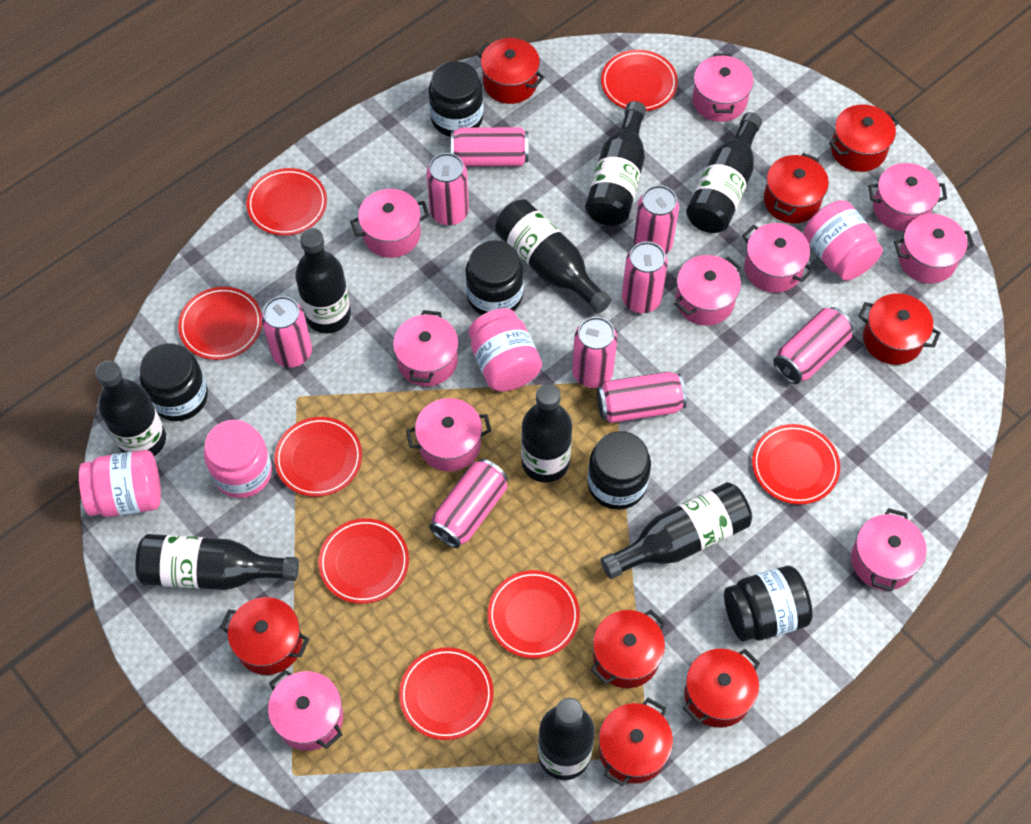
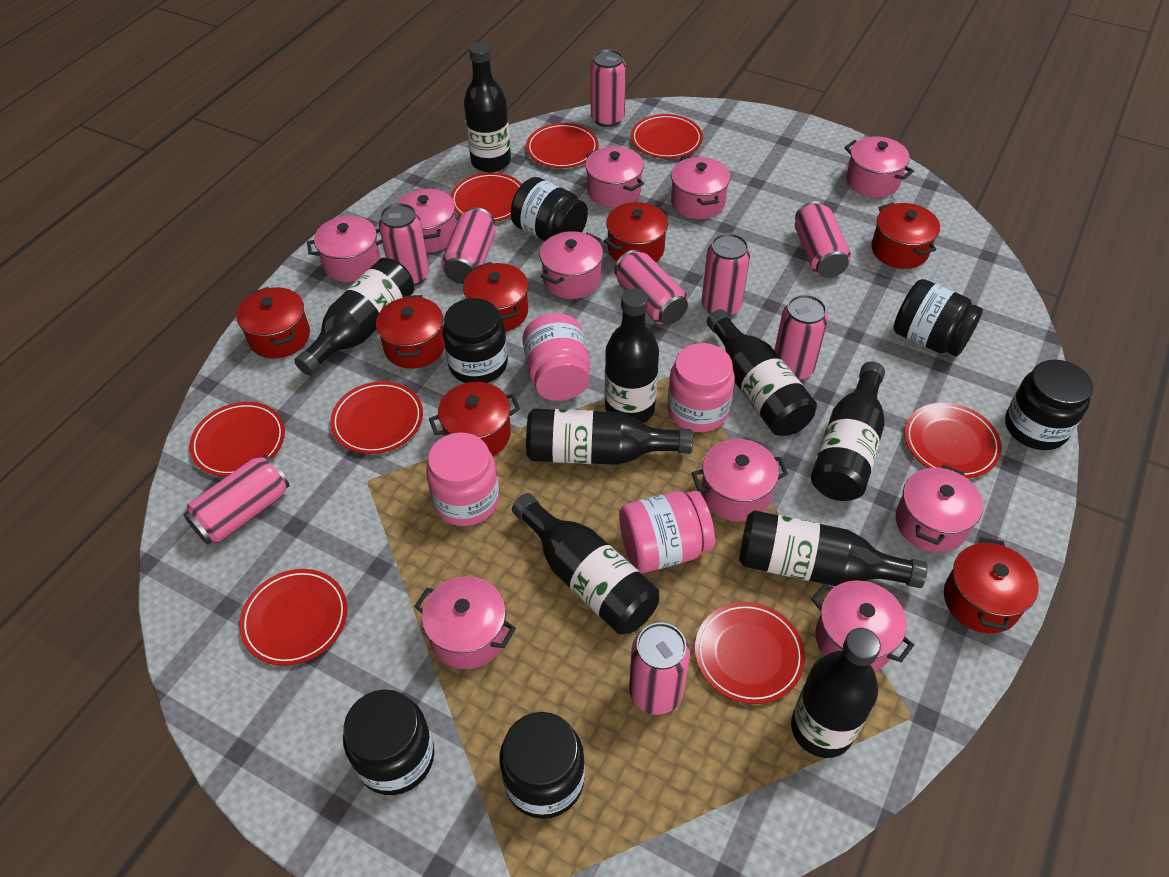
black jar: [140,343,208,421] [429,61,484,137] [465,240,524,315] [587,431,651,510] [724,566,813,642] = 5 -> [343,690,434,795] [443,298,508,383] [499,712,585,819] [511,177,588,241] [894,279,983,357] [1005,360,1093,450] = 6
red pot: [220,597,309,675] [476,38,545,104] [591,610,666,688] [599,698,673,786] [683,649,760,728] [764,153,829,223] [829,104,899,172] [858,293,941,365] = 8 -> [237,287,310,359] [376,295,445,369] [429,382,520,456] [463,262,528,332] [604,202,669,262] [871,202,940,269] [944,537,1039,633] = 7

